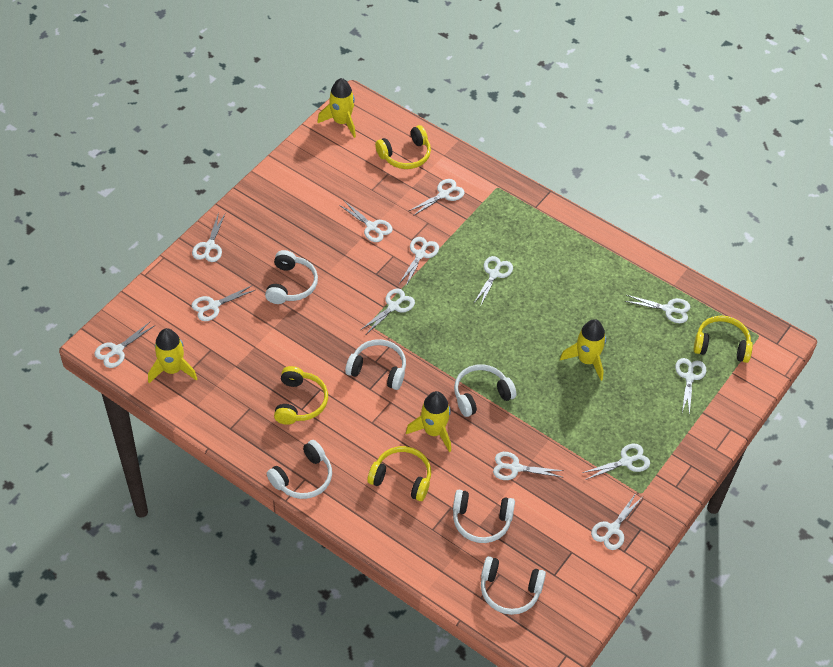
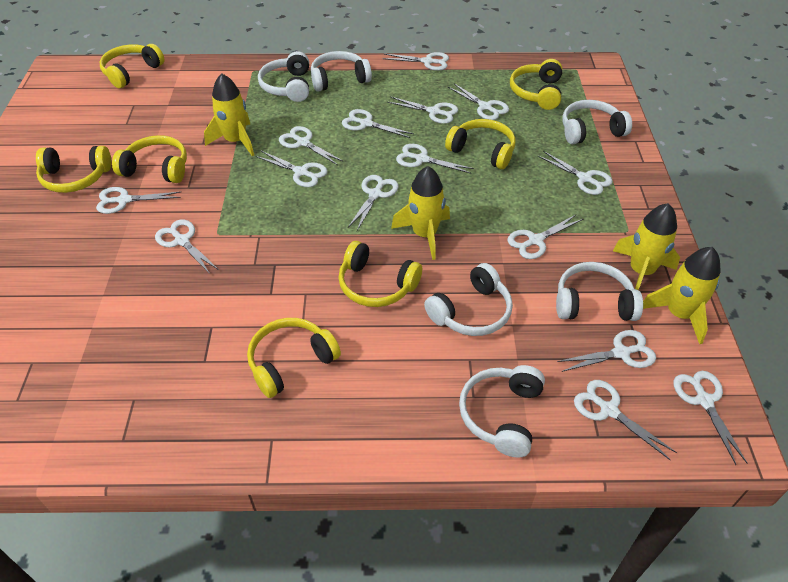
white scissors: [94,321,154,368] [192,212,225,262] [192,285,255,321] [339,202,393,242] [361,289,415,334] [399,237,439,286] [409,179,465,216] [473,256,513,307] [493,452,564,480] [582,444,650,480] [591,493,642,550] [625,295,690,323] [675,358,706,416] = 13 -> [96,187,181,214] [155,219,219,274] [256,151,328,187] [279,126,344,165] [342,109,414,138] [348,175,399,230] [382,52,449,71] [387,97,458,124] [396,144,474,174] [448,83,509,120] [507,214,583,259] [538,151,613,195] [557,330,656,372] [574,380,677,460] [674,371,747,465] = 15
yellow headphones: [274,366,328,425] [367,446,431,501] [375,125,431,169] [694,315,753,363] = 4 -> [36,146,111,193] [100,44,165,88] [112,135,187,183] [247,318,341,398] [338,241,422,307] [445,119,515,169] [510,59,562,110] = 7

